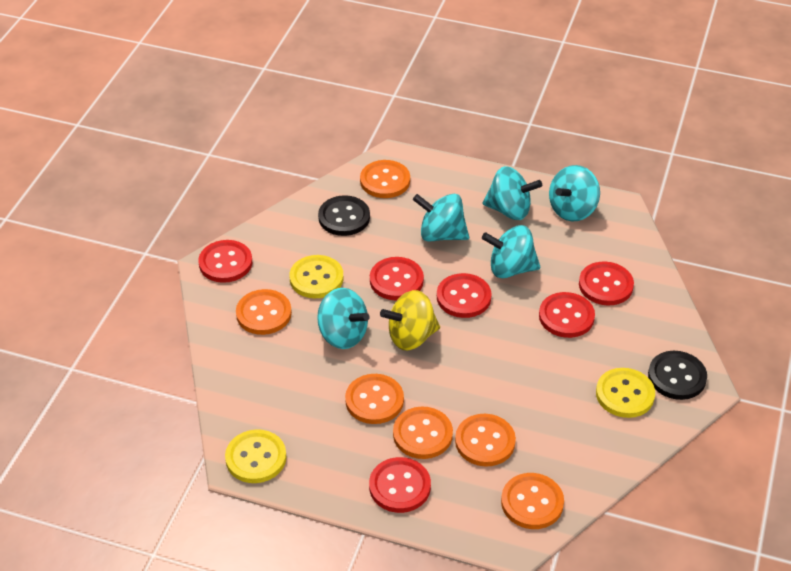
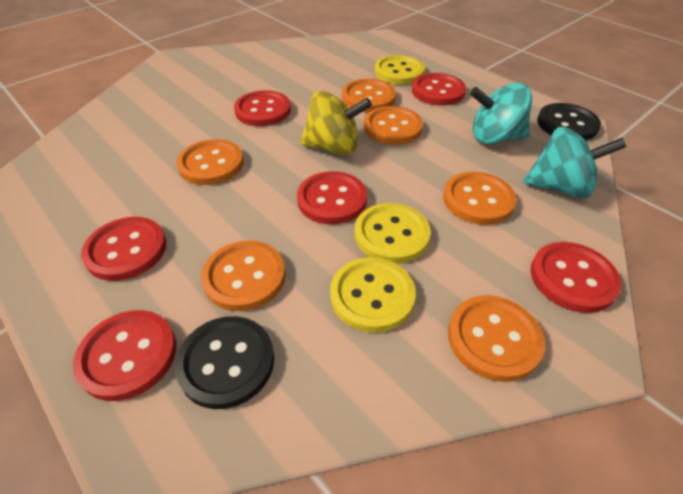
turquoise spinning top: [317,288,369,349] [413,194,469,241] [482,166,542,220] [482,225,540,278] [549,165,600,221] = 5 -> [470,83,532,144] [523,127,626,198] = 2

